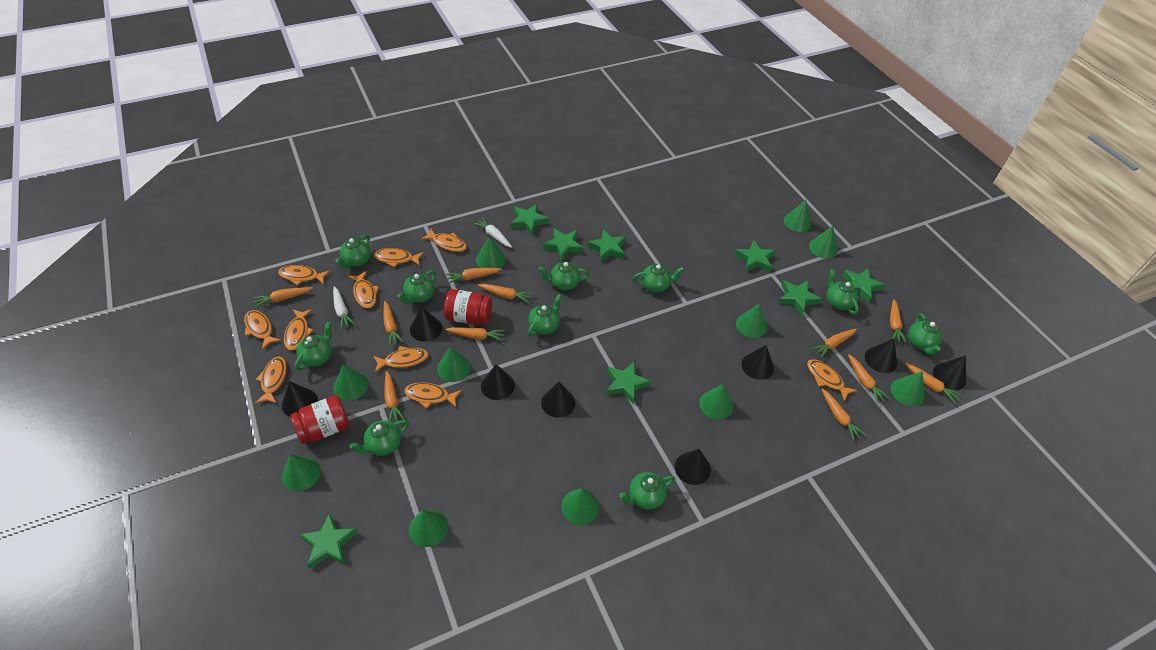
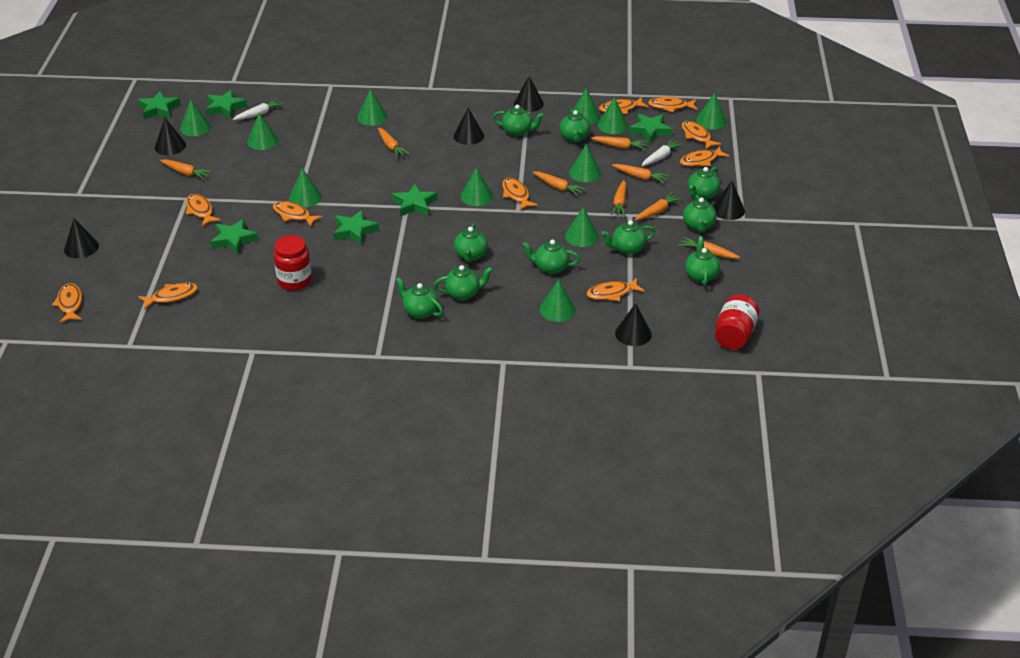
black cone: [282,381,318,417] [410,306,442,342] [481,364,515,400] [541,382,575,418] [675,449,711,485] [741,345,774,380] [865,339,897,373] [933,355,966,390] = 8 -> [64,218,99,258] [155,118,186,155] [453,107,484,145] [514,76,544,112] [615,303,652,346] [713,181,745,220] = 6
green star: [299,513,358,569] [510,204,549,236] [543,228,583,261] [587,229,626,262] [606,362,651,404] [735,240,775,272] [778,280,821,315] [842,268,885,303] = 8 -> [138,91,181,119] [206,90,247,118] [210,219,258,254] [333,210,379,245] [392,184,438,216] [629,113,672,143] = 6
orange carrot: [253,287,313,308] [383,301,404,346] [384,371,405,422] [445,327,505,341] [446,268,502,284] [478,284,533,303] [811,329,857,358] [821,389,866,441] [848,354,890,403] [890,299,906,343] [905,363,963,404] = 11 -> [160,159,211,180] [378,127,410,158] [533,172,585,196] [590,136,648,150] [611,180,626,216] [612,164,669,183] [635,193,682,220] [678,237,740,259] = 8

